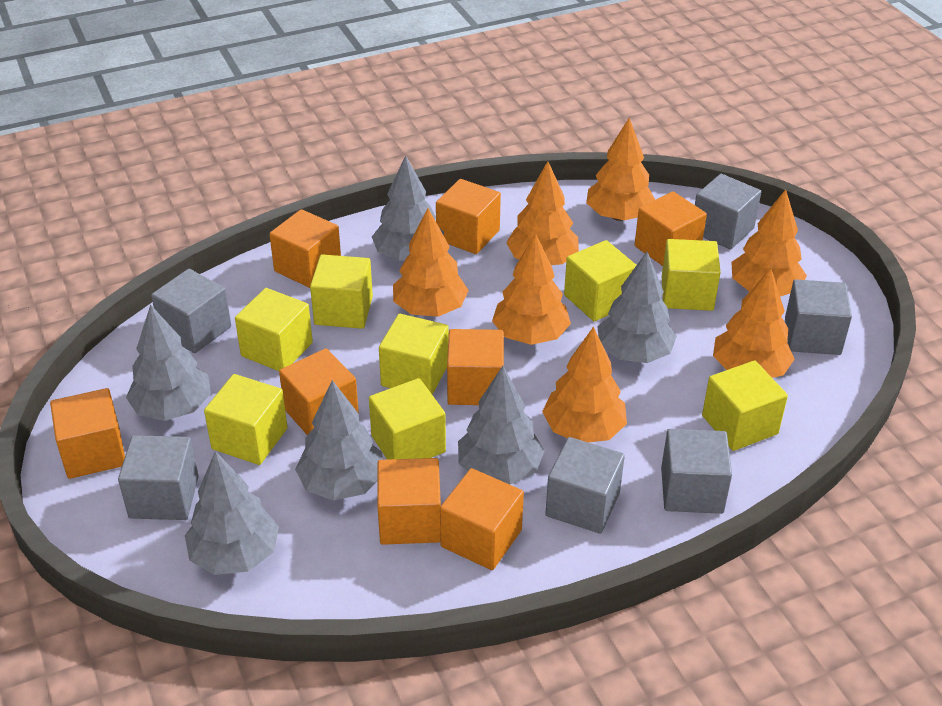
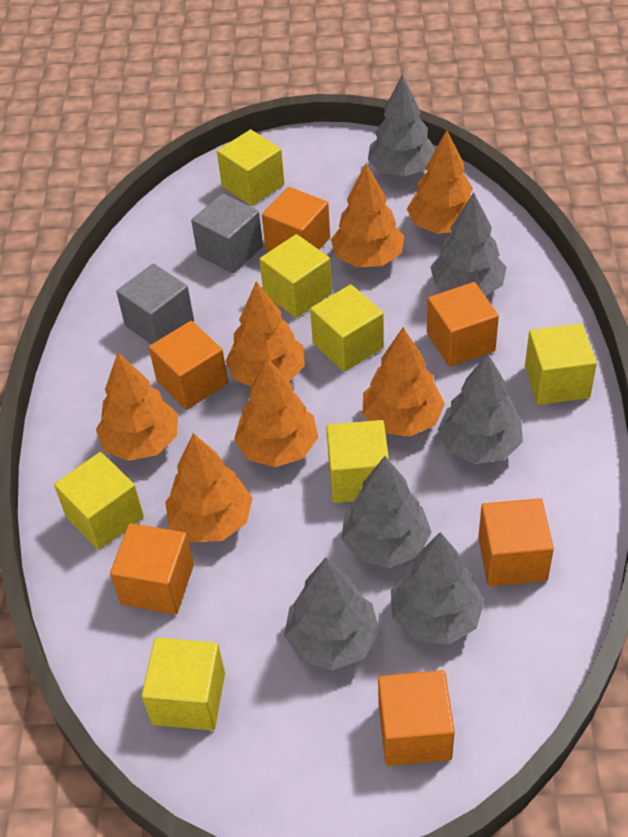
grey cube: [118,435,199,520] [151,269,231,353] [545,437,625,534] [661,429,732,514] [695,174,761,250] [785,279,852,355] = 6 -> [116,264,194,344] [191,194,263,273] = 2
orange cube: [50,388,125,479] [269,209,341,288] [279,348,359,435] [377,458,441,545] [436,179,501,254] [440,468,524,570] [447,329,504,405] [635,191,707,266] = 8 -> [110,523,194,614] [149,321,228,410] [262,187,330,251] [378,670,455,766] [427,282,499,367] [478,498,554,586] = 6
yellow cube: [204,374,287,465] [235,288,313,371] [310,254,373,329] [369,378,446,460] [379,314,449,395] [564,240,636,321] [662,239,721,311] [702,360,788,451] = 8 -> [54,452,144,550] [142,638,225,731] [217,129,284,206] [259,234,332,318] [310,284,384,372] [326,420,389,503] [525,324,597,405] = 7

